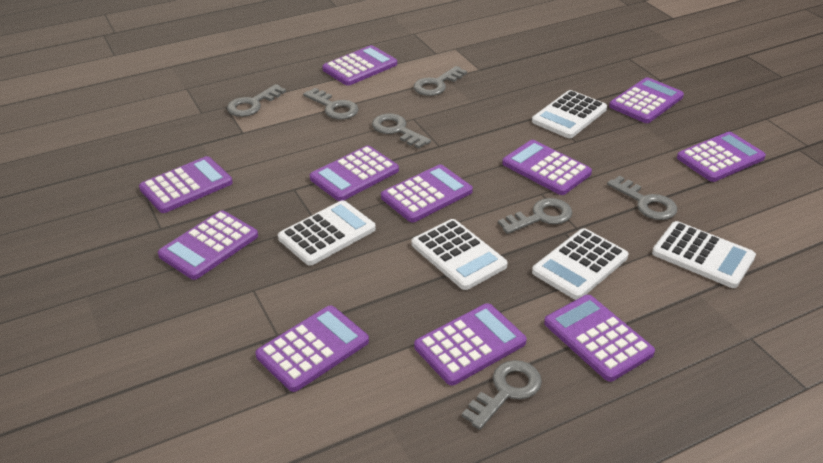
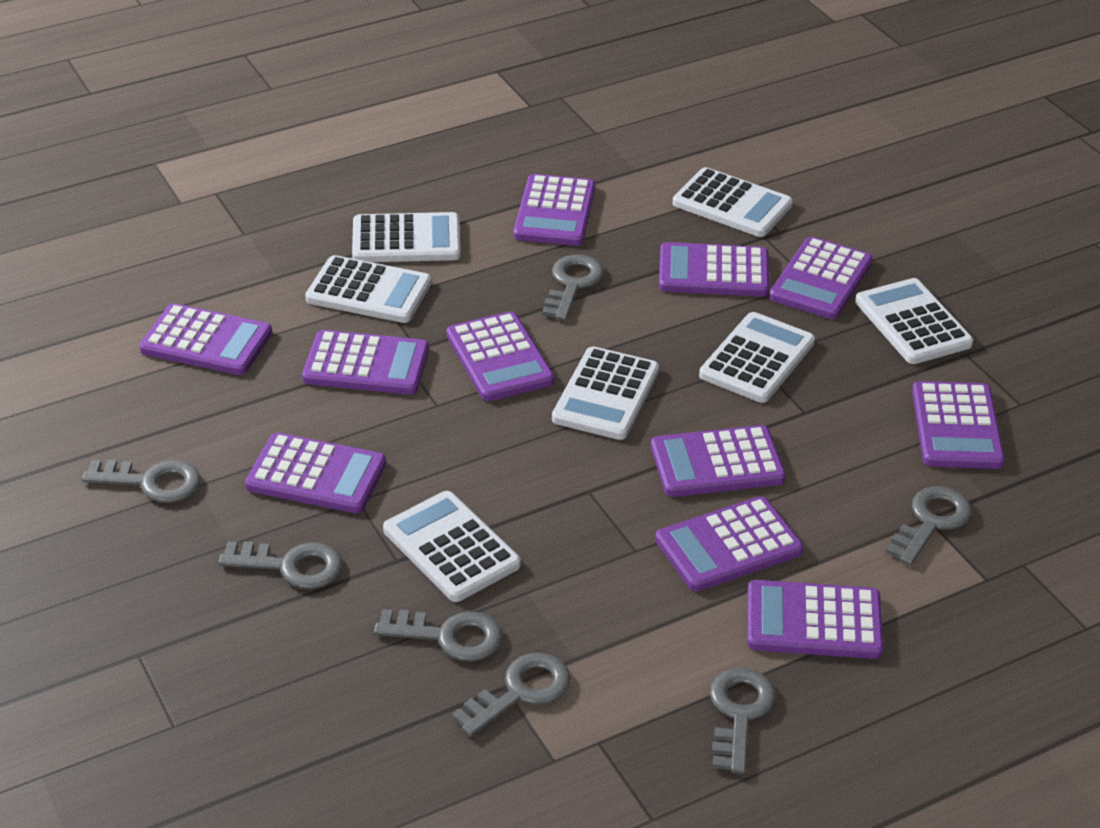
white calculator: [278,200,376,265] [412,219,508,290] [532,90,607,138] [532,228,628,300] [652,221,756,288] = 5 -> [305,255,431,323] [352,212,461,262] [383,491,521,602] [552,347,659,440] [673,167,793,237] [699,312,815,403] [855,278,973,364] = 7

